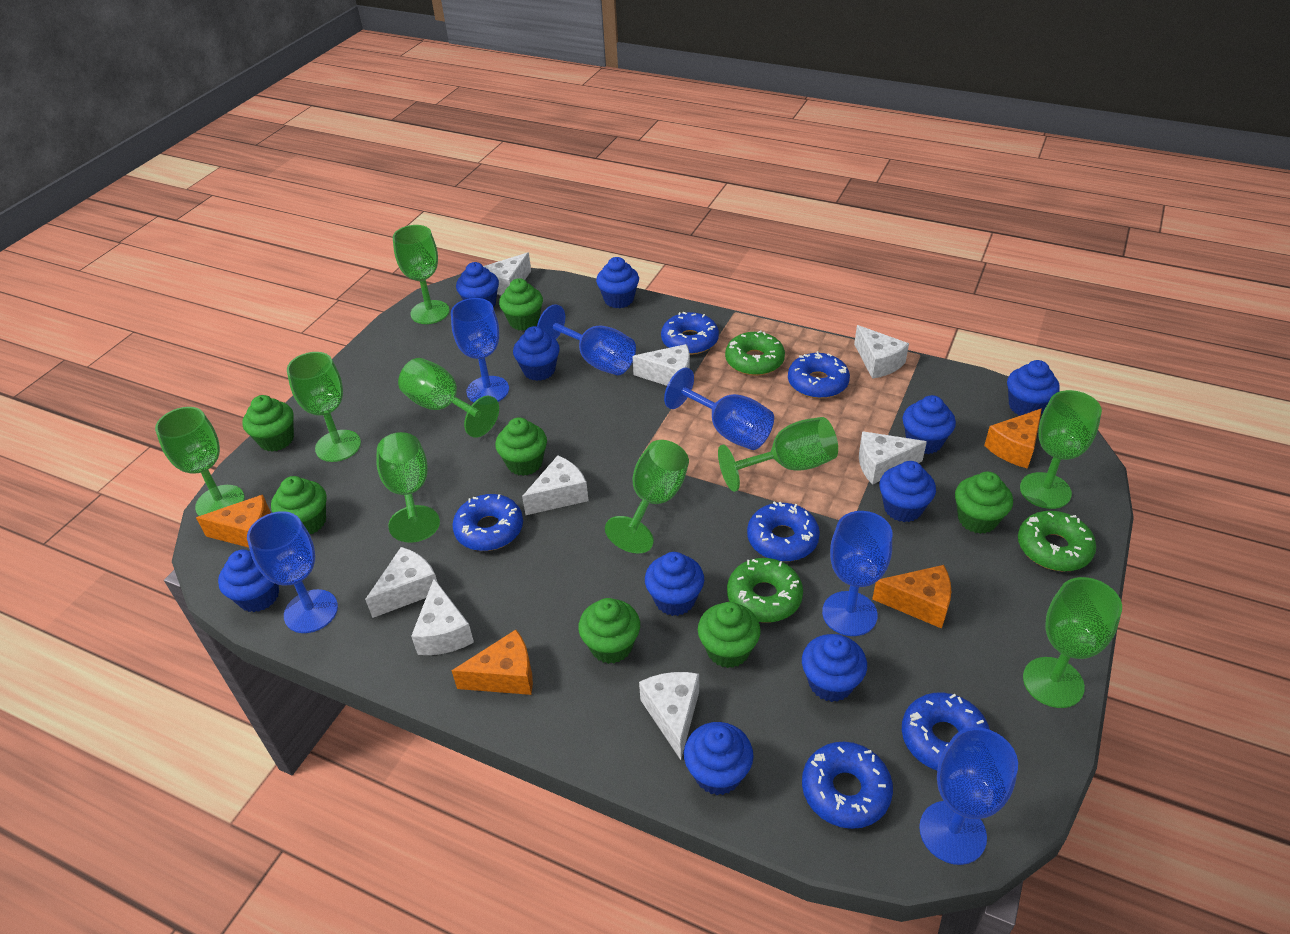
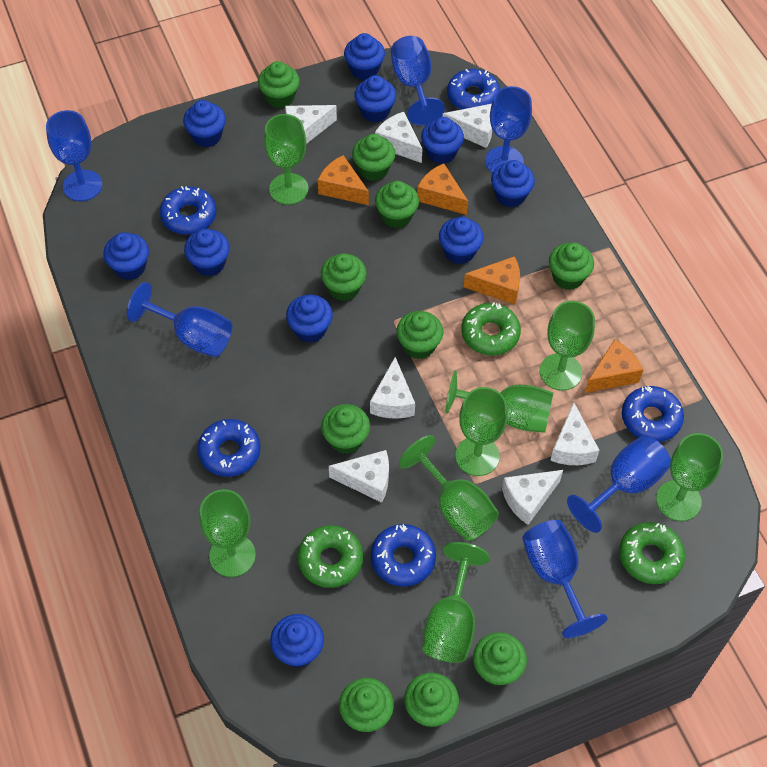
blue donut: [452,494,523,551] [661,312,719,355] [747,501,820,562] [788,351,850,399] [802,742,893,829] [902,692,990,770] = 6 -> [160,186,216,235] [197,419,261,477] [371,524,436,587] [447,69,500,110] [622,386,684,442] = 5
green cupcake: [242,395,294,452] [271,476,327,534] [495,417,547,476] [499,278,543,331] [578,598,640,664] [698,602,761,668] [955,472,1013,534] = 7 -> [258,61,300,108] [321,253,367,301] [321,404,370,454] [339,678,394,732] [352,134,395,181] [375,181,419,228] [397,311,443,359] [404,673,459,727] [473,632,527,686] [549,242,594,290] = 10
green goblet: [155,407,245,516] [287,352,361,462] [376,432,440,543] [393,225,450,324] [398,358,499,438] [605,440,689,553] [718,417,838,492] [1020,390,1102,509] [1023,577,1122,708] = 9 -> [199,489,256,577] [264,114,309,205] [399,435,499,541] [422,542,490,663] [445,370,554,433] [455,387,508,476] [540,301,595,391] [656,433,723,521] = 8
white cheese: [365,547,438,618] [411,579,474,655] [483,252,531,296] [522,455,589,515] [632,344,690,386] [639,672,699,760] [854,325,909,379] [859,431,927,485] = 8 -> [285,105,337,144] [329,450,389,503] [370,357,415,419] [375,112,423,163] [443,104,492,148] [502,470,563,525] [550,403,599,465] = 7

